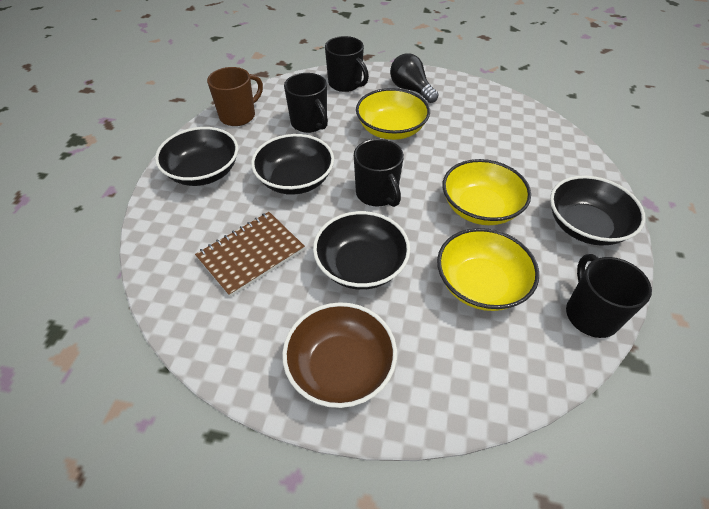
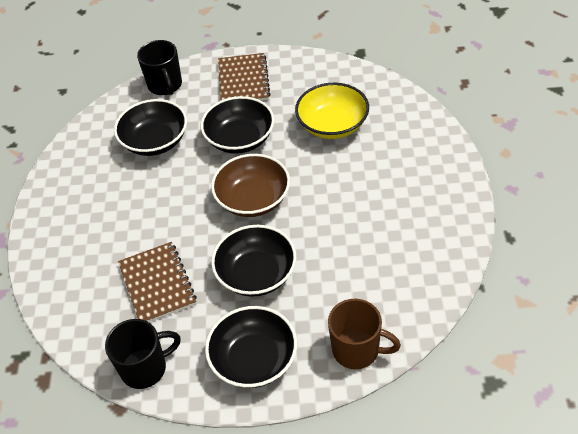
black light bulb: [390,53,439,103] = 1 -> none = 0
black mug: [284,73,328,133] [325,36,369,92] [354,139,404,207] [566,254,652,338] = 4 -> [105,319,181,389] [137,40,182,95] = 2
brown notebook: [195,212,305,297] = 1 -> [118,242,197,322] [218,53,271,101] = 2
yellow bowl: [356,88,430,140] [437,228,539,311] [442,159,531,225] = 3 -> [295,83,369,139] = 1

